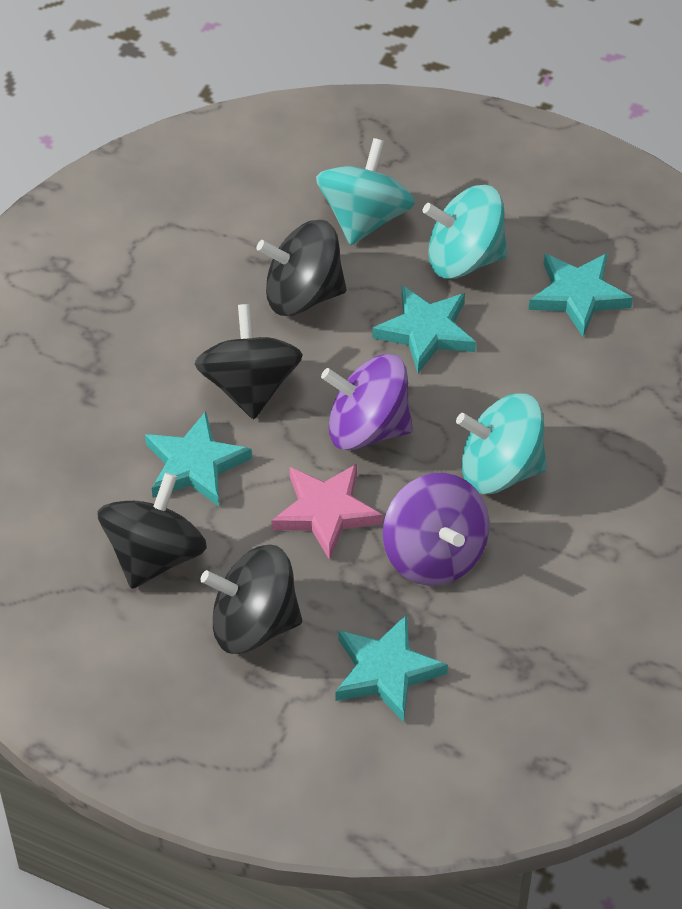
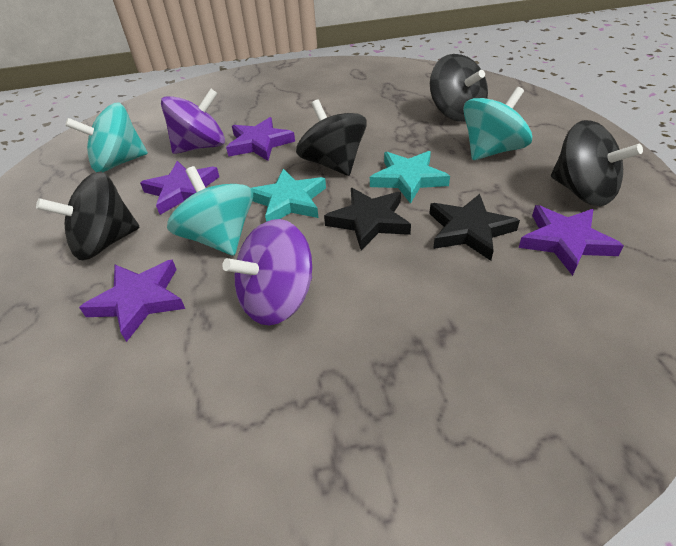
black star: none = 0 -> [324,188,411,251] [429,194,520,261] = 2
pink star: [271,464,383,560] = 1 -> none = 0
purple star: none = 0 -> [79,260,185,342] [140,161,219,215] [226,117,295,161] [519,205,624,276] = 4
turquoise star: [145,411,252,506] [335,614,448,723] [372,285,476,373] [529,253,633,337] = 4 -> [251,169,326,222] [370,151,450,204] = 2

